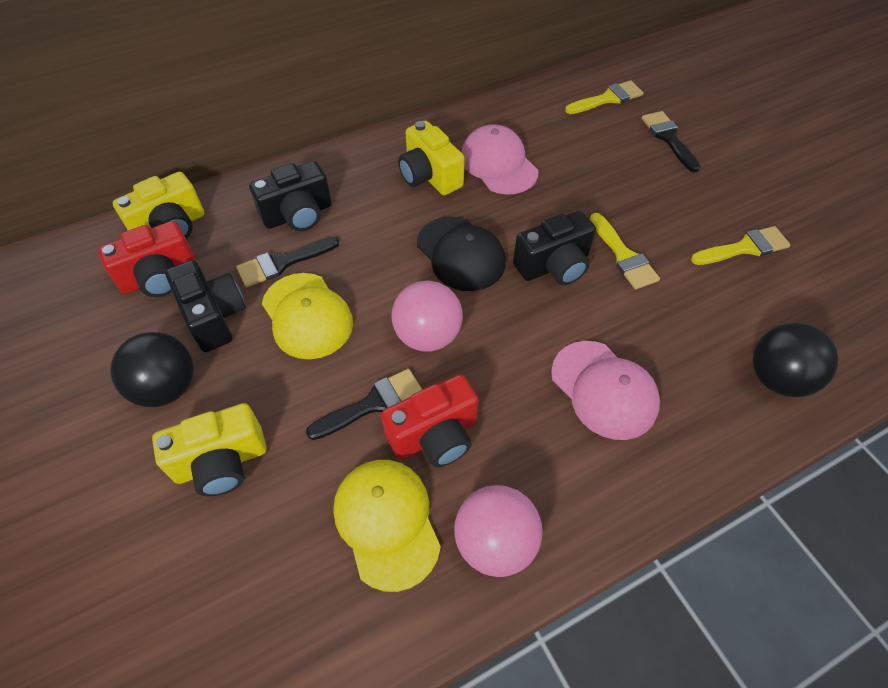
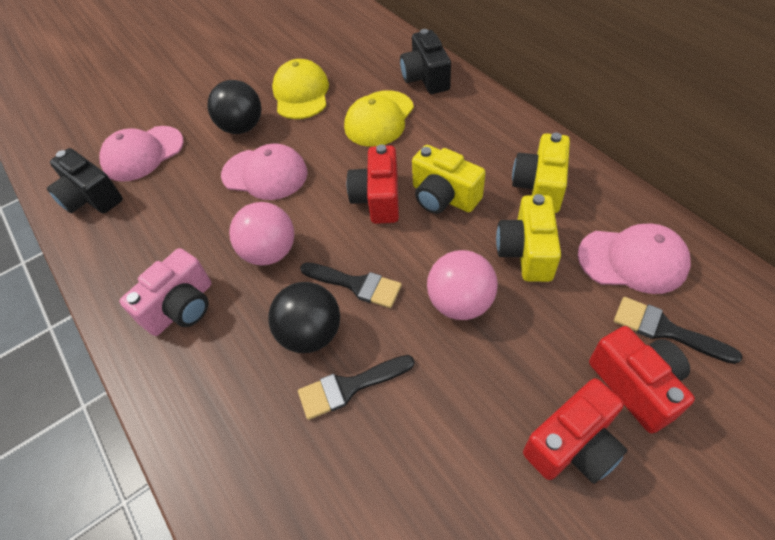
black camera: [165,260,246,352] [249,161,332,231] [513,211,596,285] = 3 -> [47,148,123,214] [400,29,451,94] = 2
black cap: [417,216,506,291] = 1 -> none = 0
pink camera: none = 0 -> [119,248,212,336] = 1
pink cap: [461,124,539,195] [551,341,660,440] = 2 -> [99,126,184,182] [221,144,308,200] [578,223,691,294] = 3
red camera: [98,221,197,297] [381,374,479,467] = 2 -> [347,144,399,224] [523,378,627,484] [589,326,695,433] = 3
yellow brush: [565,80,644,114] [590,213,660,290] [691,226,791,265] = 3 -> none = 0

